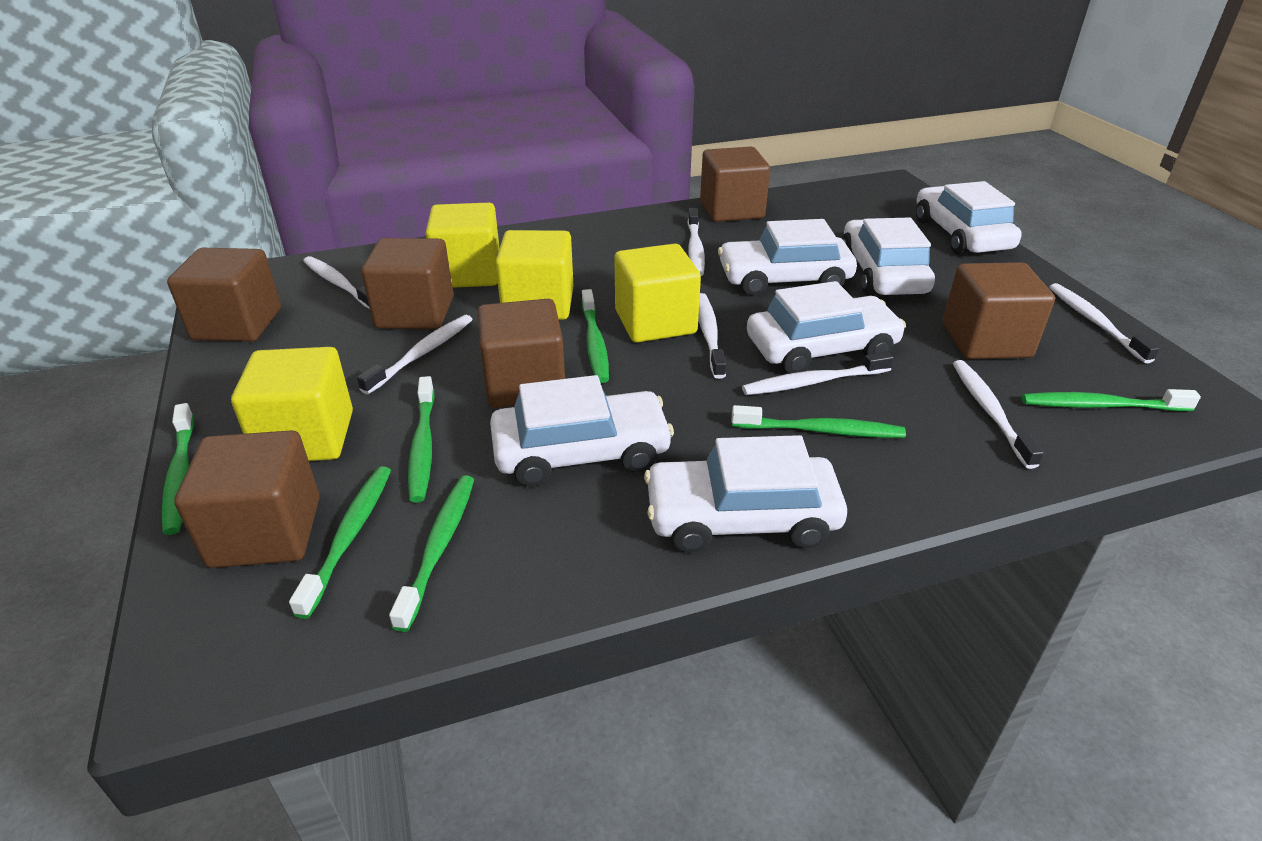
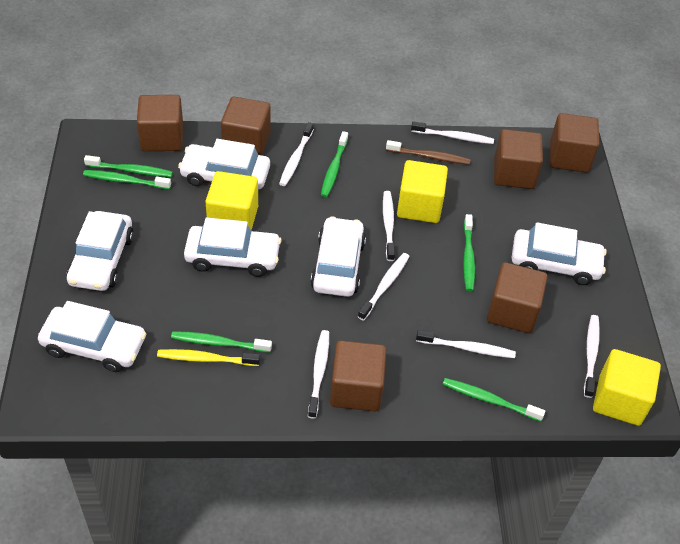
brown toothbrush: none = 0 -> [386,140,470,165] = 1
green toothbrush: [162,403,194,535] [289,466,391,619] [389,475,474,632] [408,376,435,503] [582,289,609,383] [732,405,906,438] [1022,389,1201,411] = 7 -> [83,170,171,190] [84,155,173,177] [171,331,272,353] [321,131,348,197] [443,378,545,422] [463,214,475,291] = 6
yellow cube: [231,347,353,461] [425,202,500,288] [495,230,574,320] [614,243,701,342] = 4 -> [205,171,258,230] [397,160,448,223] [593,349,661,426] = 3
yellow toothbrush: none = 0 -> [157,349,260,366] = 1

